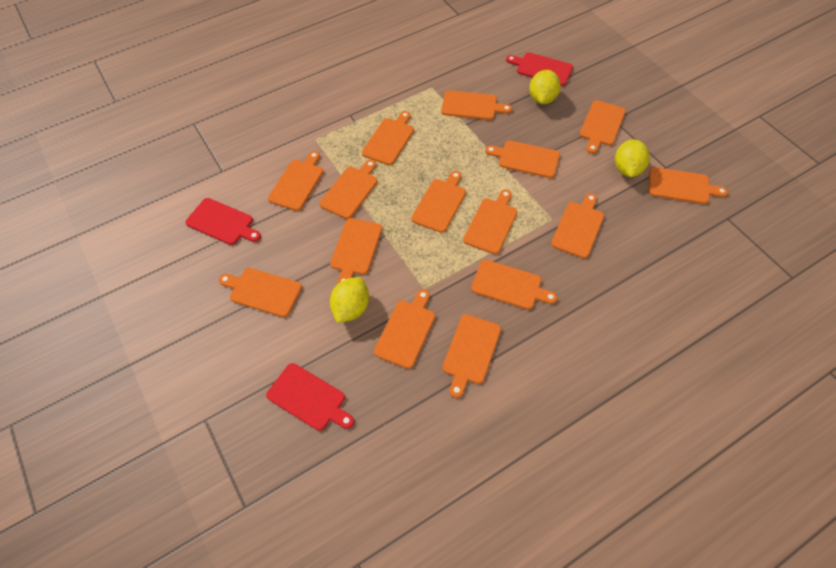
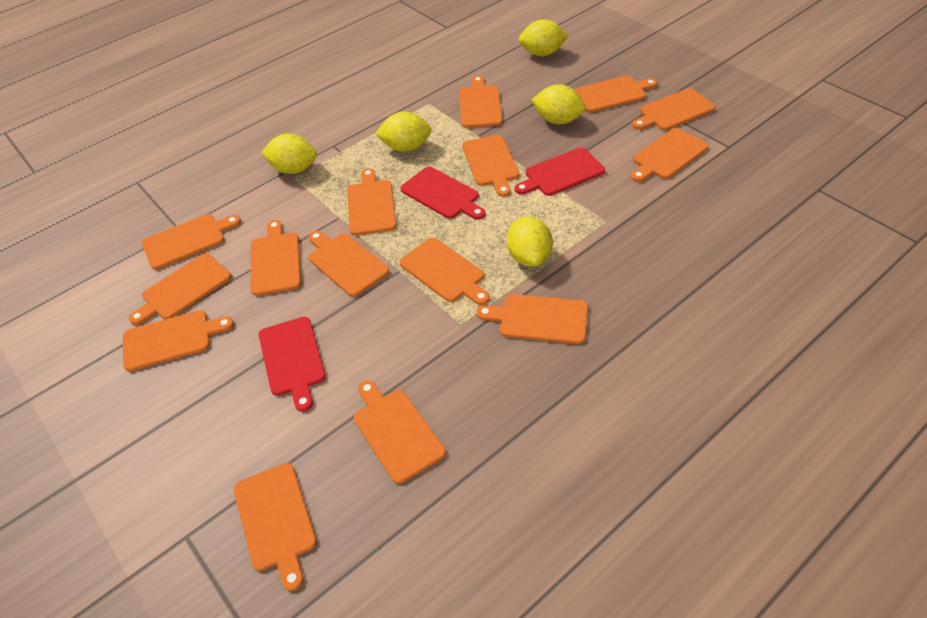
yellow lemon: [330,277,369,323] [529,70,561,104] [615,140,650,177] = 3 -> [262,133,317,174] [375,112,431,152] [507,216,553,267] [519,19,568,56] [532,84,585,124] = 5

